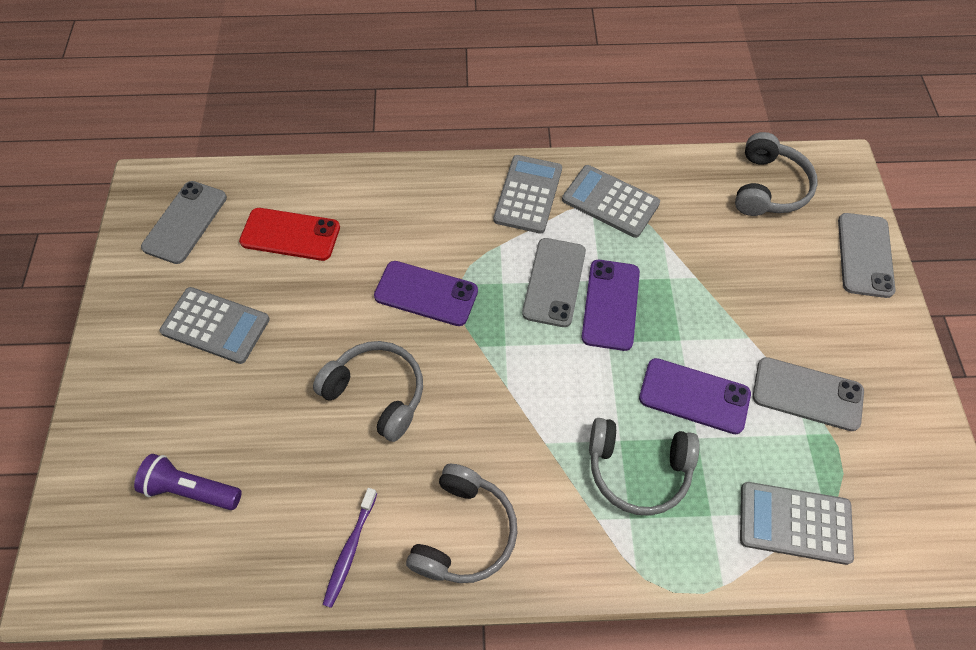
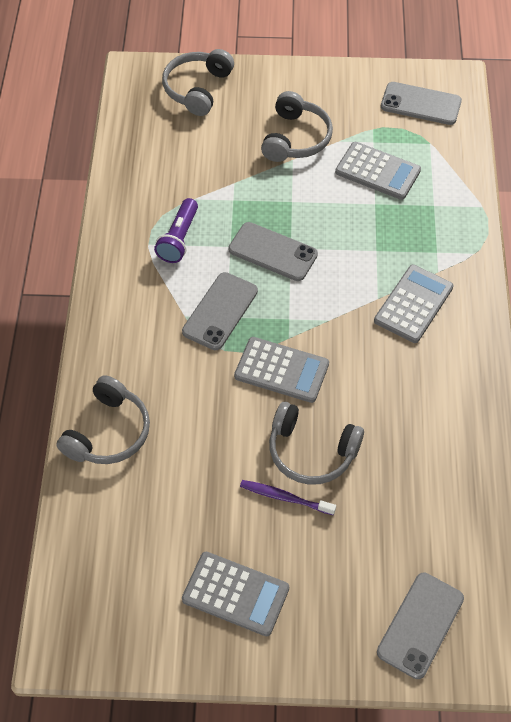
purple phone: [374,261,478,326] [582,260,640,351] [639,358,751,434] = 3 -> none = 0
red phone: [239,208,340,261] = 1 -> none = 0

